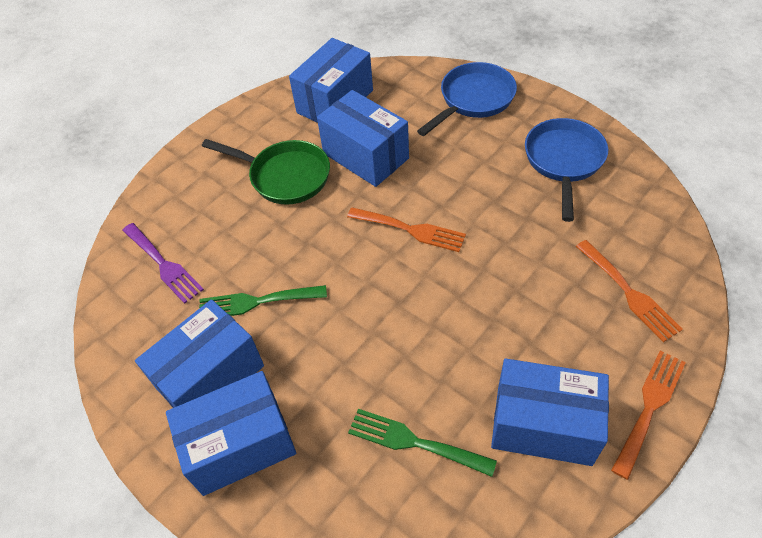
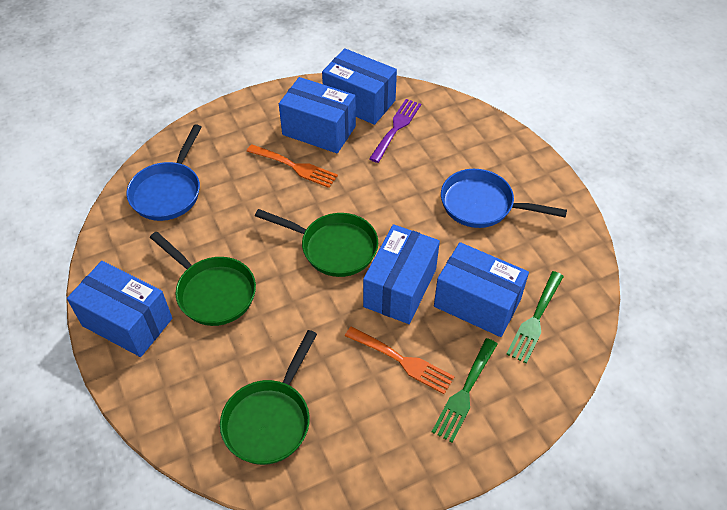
green pan: [202,139,330,205] = 1 -> [150,231,256,326] [220,330,317,465] [255,209,378,277] = 3
orange fork: [347,207,466,252] [576,240,683,342] [611,351,686,480] = 3 -> [246,144,338,188] [345,326,455,394] = 2

